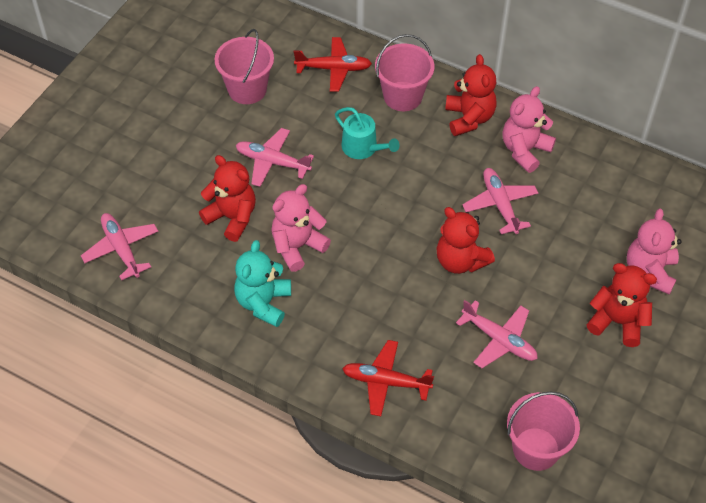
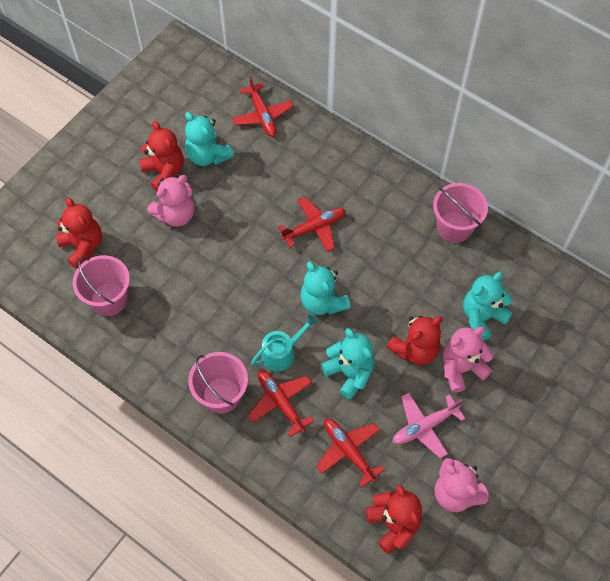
pink plane: [81,213,158,280] [236,128,314,187] [456,300,538,368] [462,168,538,234] = 4 -> [393,393,465,459] = 1
red plane: [294,37,372,92] [342,340,434,416] = 2 -> [232,76,293,137] [248,370,314,437] [278,197,346,252] [316,419,385,488] = 4
turquoise teddy bear: [234,240,291,327] = 1 -> [185,112,234,166] [300,262,351,315] [321,328,374,399] [463,272,513,341] = 4

